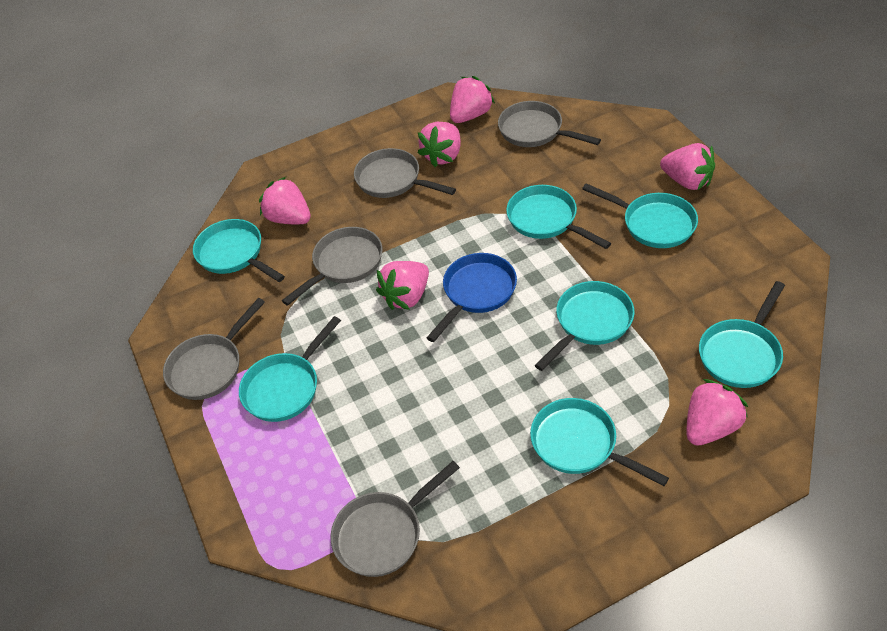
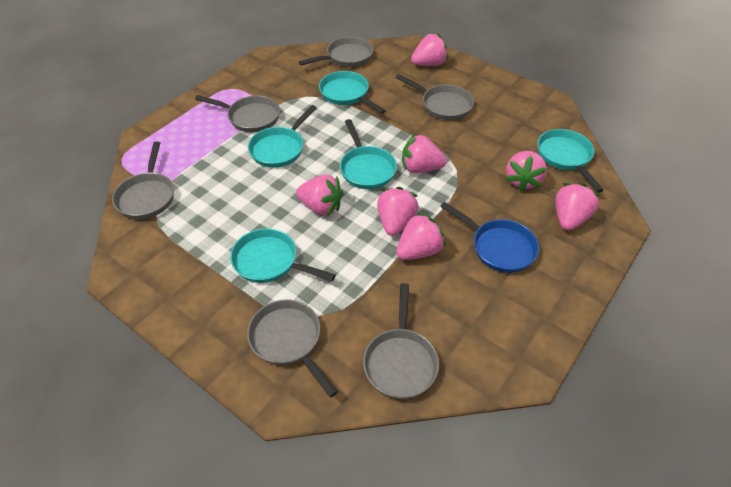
grey pan: [163,298,265,400] [282,227,383,306] [331,461,460,577] [354,148,456,198] [498,101,601,147] = 5 -> [112,142,174,219] [195,95,280,132] [247,299,338,397] [299,37,373,67] [363,283,439,399] [395,74,474,120] = 6
pink strawberry: [259,177,311,224] [376,261,429,310] [418,122,461,167] [450,76,495,123] [660,143,715,190] [686,379,748,446] = 6 -> [296,174,343,216] [377,187,419,236] [396,212,446,260] [402,134,447,173] [411,33,448,66] [506,151,547,191] [555,183,601,230] = 7
turquoise pan: [193,219,285,282] [239,316,341,422] [506,185,611,249] [530,398,669,486] [535,281,635,371] [582,183,698,248] [699,281,785,388] = 7 -> [230,228,336,283] [248,105,317,168] [319,71,386,114] [340,119,397,189] [537,129,604,193] = 5

